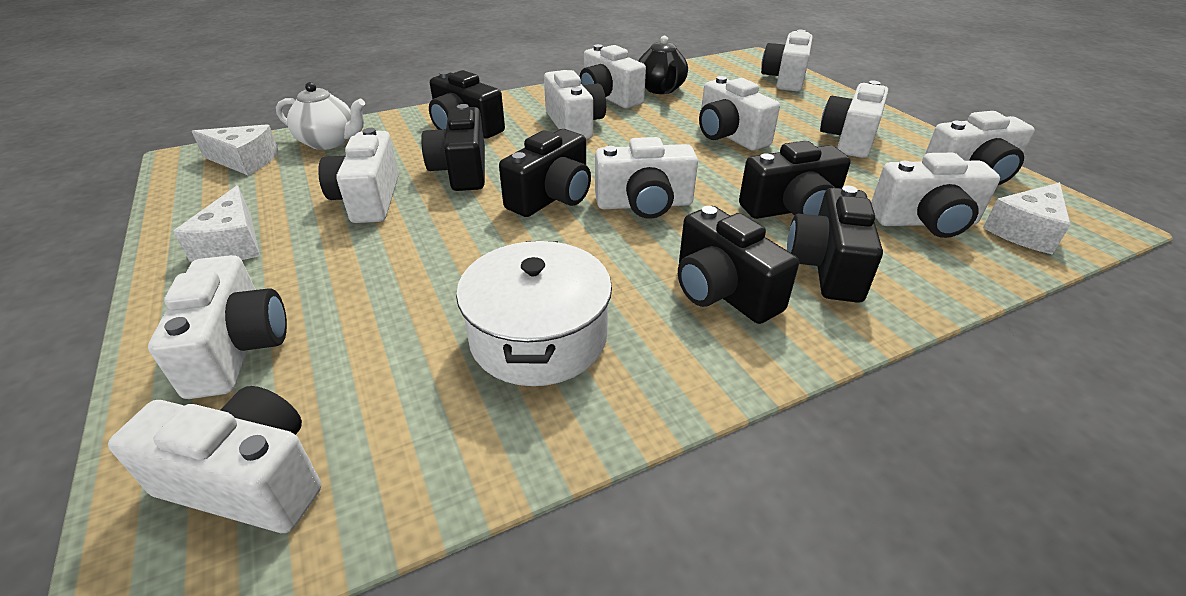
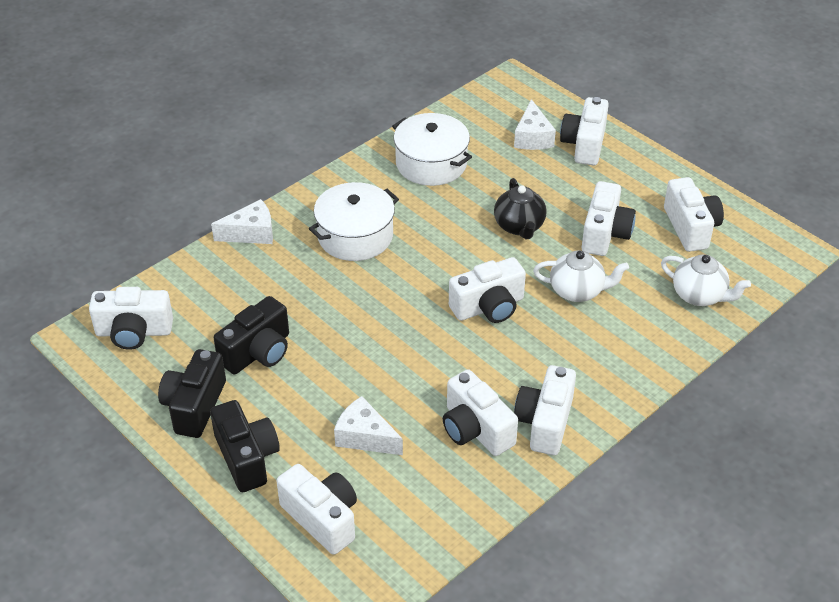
black camera: [421,104,485,191] [429,70,505,139] [499,129,591,217] [678,206,799,324] [739,141,851,219] [787,185,883,303] = 6 -> [158,349,226,438] [210,400,280,492] [214,296,289,374] = 3
white camera: [108,386,321,533] [148,255,287,399] [318,128,399,223] [544,70,606,139] [579,44,646,108] [595,137,698,219] [699,76,780,151] [761,30,813,91] [820,80,888,158] [871,153,1000,238] [925,111,1035,185] = 11 -> [89,287,173,350] [277,464,357,555] [443,369,518,456] [449,257,526,323] [514,365,576,455] [560,97,609,165] [582,181,636,256] [664,177,724,252] = 8
white pot: [456,241,612,386] = 1 -> [309,182,399,261] [392,113,472,186] = 2
white teapot: [276,82,365,150] = 1 -> [533,251,629,302] [661,254,751,306] = 2

